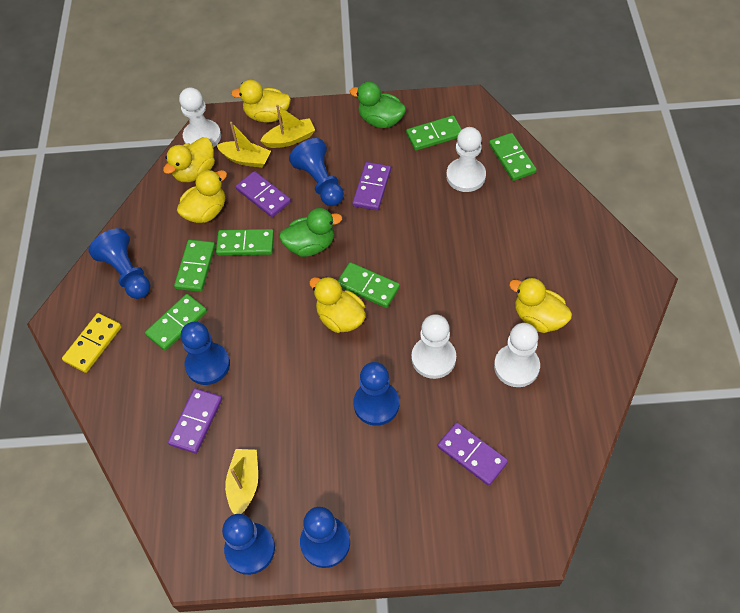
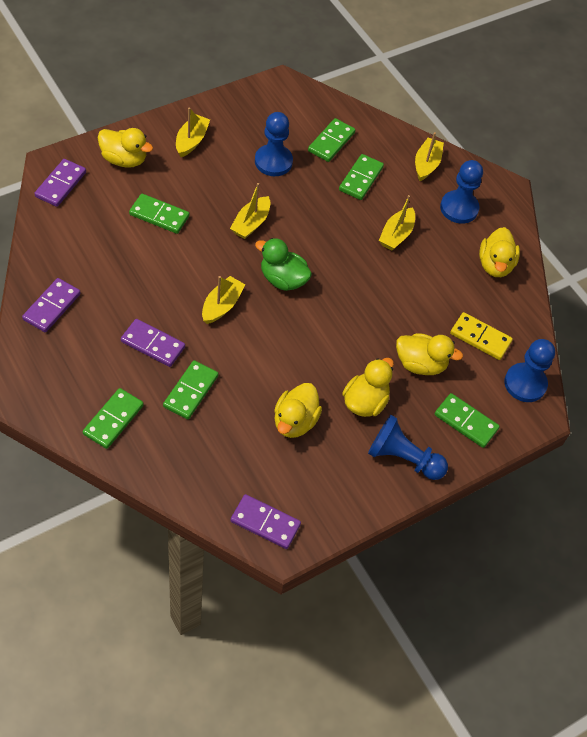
blue pawn: [88,228,150,299] [181,321,230,385] [222,514,275,575] [289,138,344,206] [300,507,350,568] [353,362,399,426] = 6 -> [255,112,293,176] [368,415,448,480] [440,160,483,224] [504,339,555,402] = 4
green duck: [279,208,342,257] [350,82,406,128] = 2 -> [255,238,312,291] = 1
white pawn: [179,87,221,148] [411,314,456,379] [446,127,486,192] [494,323,540,387] = 4 -> none = 0
yellow boat: [216,122,271,168] [225,449,258,514] [260,105,315,148] = 3 -> [176,107,210,157] [202,276,245,324] [230,183,270,239] [379,195,415,250] [415,132,444,181] = 5

